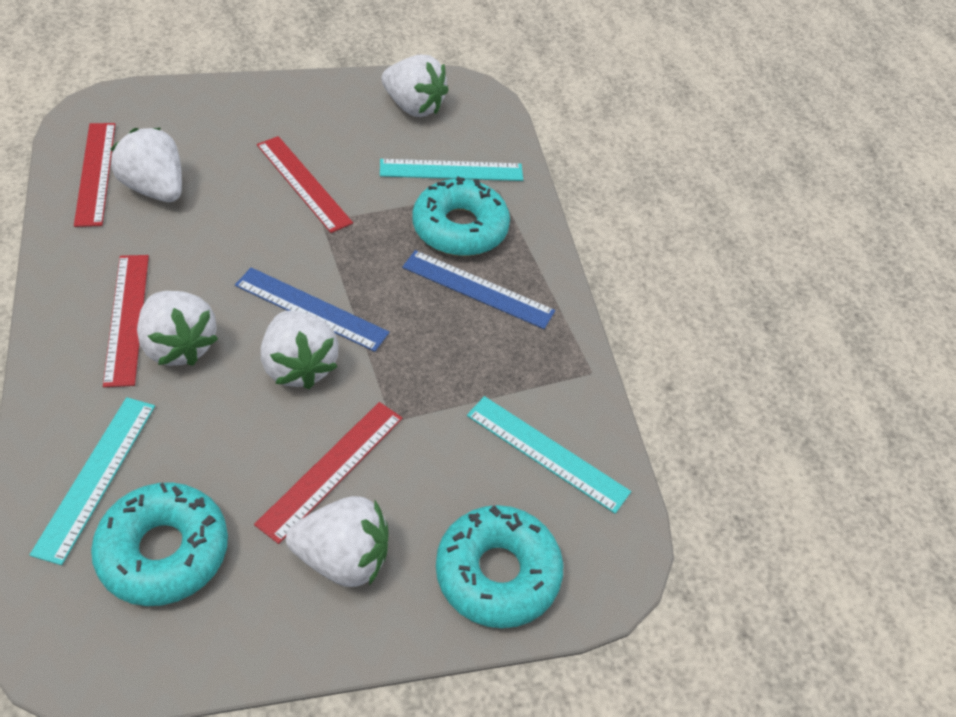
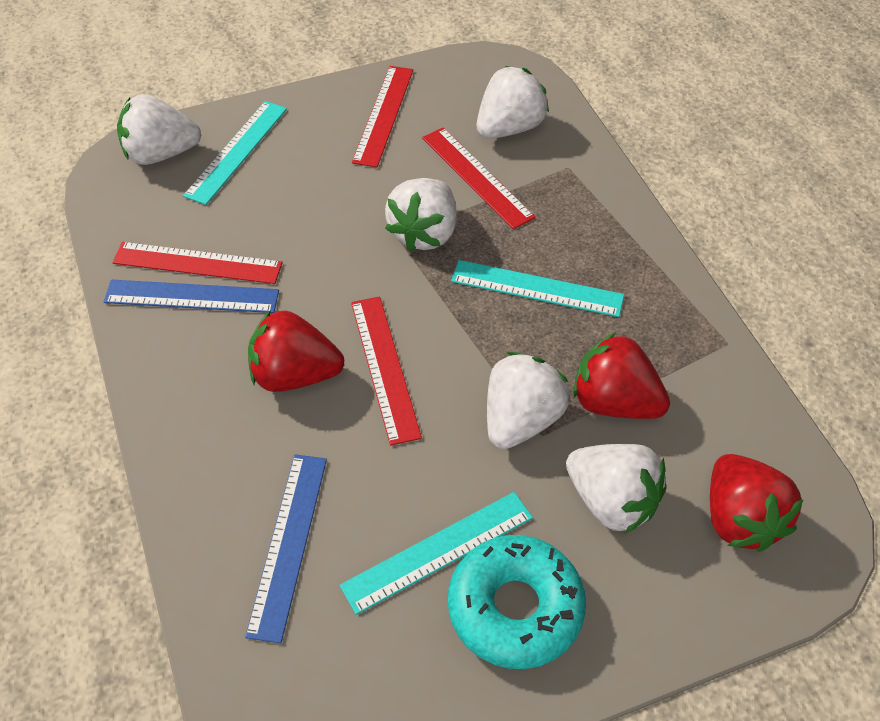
red strawberry: none = 0 -> [248,310,344,392] [573,332,670,419] [710,454,804,552] = 3
turquoise donut: [91,482,228,606] [412,177,510,256] [436,505,563,628] = 3 -> [448,535,586,669] = 1

